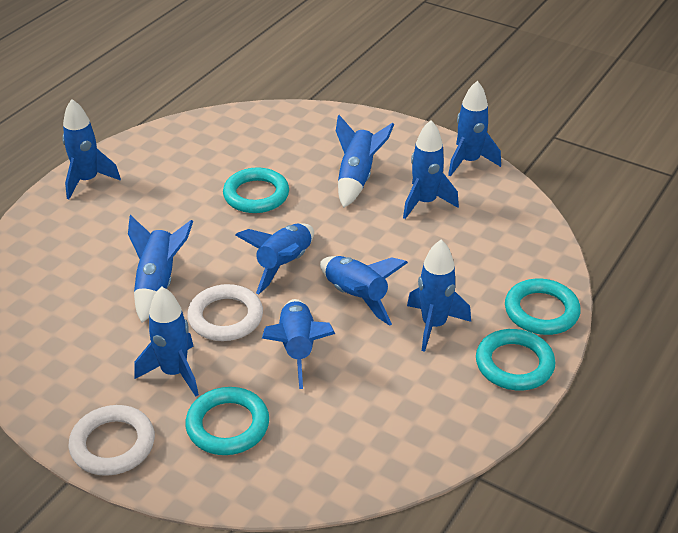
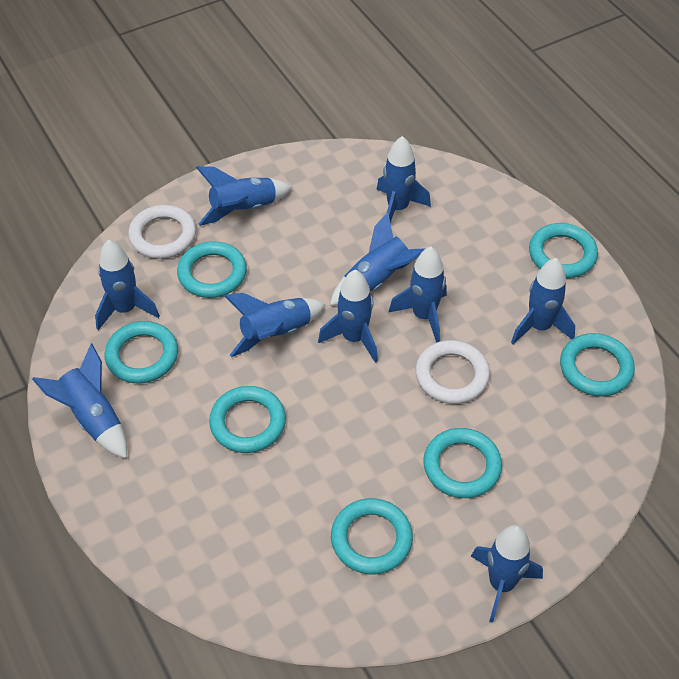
turquoise ring: [185,387,269,455] [223,167,289,213] [476,329,555,391] [505,278,581,335] = 4 -> [105,321,178,384] [177,241,247,298] [209,386,286,453] [331,498,413,574] [423,428,502,498] [529,223,598,278] [560,333,635,396] = 7

